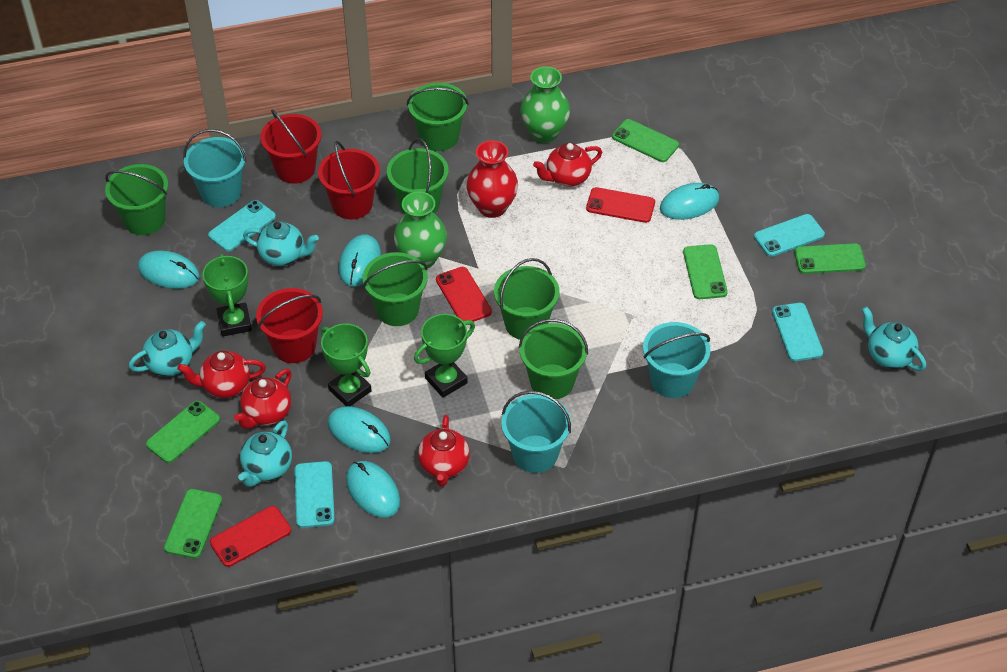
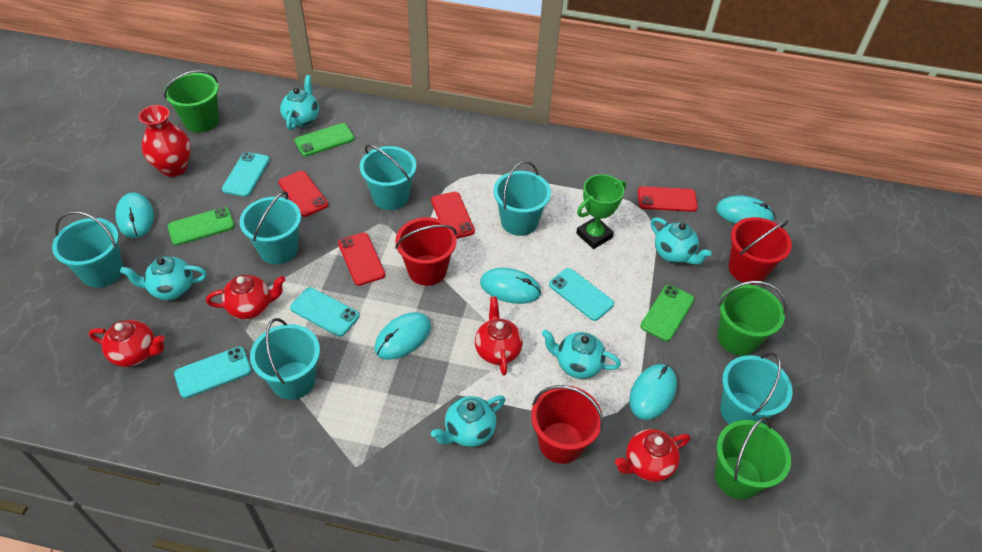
green bucket: [105,164,168,235] [363,252,428,326] [387,138,448,214] [407,83,469,151] [494,258,560,340] [519,319,588,399] = 6 -> [164,70,219,133] [715,417,791,500] [718,281,787,356] = 3
green phone: [146,401,220,463] [164,489,222,559] [612,119,679,162] [683,244,728,299] [794,243,866,274] = 5 -> [168,207,235,245] [295,123,354,156] [640,285,694,341] = 3
green trophy: [202,254,252,337] [321,323,372,406] [414,314,475,398] = 3 -> [576,174,626,249] = 1
green vase: [394,192,447,269] [520,66,570,143] = 2 -> none = 0
red phone: [210,506,291,567] [436,267,492,322] [586,187,655,223] = 3 -> [278,171,328,217] [338,232,385,286] [431,192,475,239] [638,186,698,212] = 4
turquoise bucket: [183,129,247,207] [501,391,571,473] [643,322,711,398] = 3 -> [52,211,123,288] [239,191,301,264] [250,318,320,400] [360,145,416,210] [493,161,551,236] [720,352,792,424] = 6
turquoise teapot: [129,321,206,376] [238,420,292,487] [243,221,319,266] [862,306,926,371] = 4 -> [120,256,207,300] [280,75,319,130] [431,395,505,447] [541,330,621,379] [651,217,712,265] = 5

